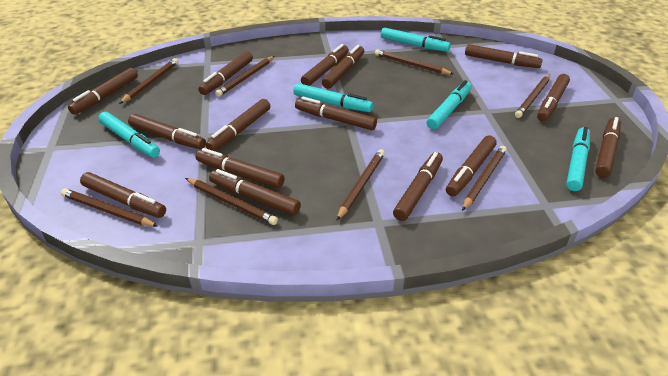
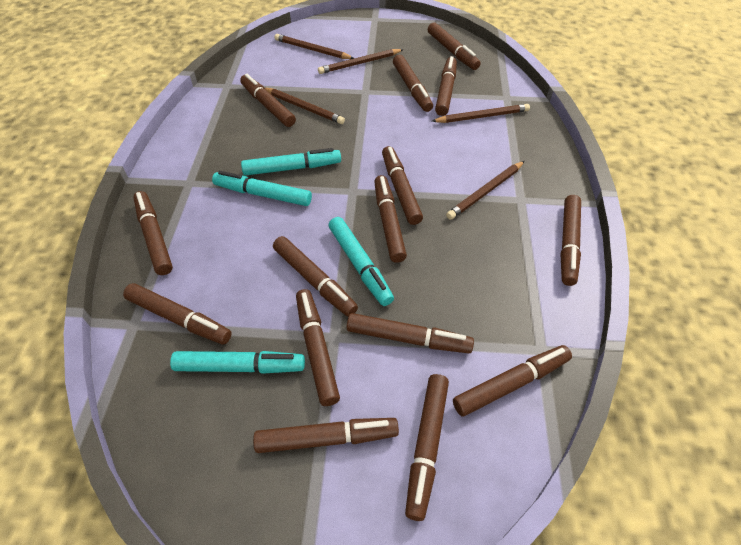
brown pencil: [61,188,158,227] [119,58,178,104] [185,178,278,225] [215,56,274,97] [336,149,385,221] [375,49,453,75] [462,146,507,211] [515,74,550,118] = 8 -> [264,87,345,124] [274,34,354,59] [318,49,404,74] [432,104,530,123] [446,161,525,220] = 5
turquoise marker: [98,112,160,158] [293,83,373,112] [381,27,451,52] [427,80,472,130] [566,127,590,191] = 5 -> [170,351,305,374] [212,171,312,206] [241,148,341,176] [329,217,394,306] = 4

